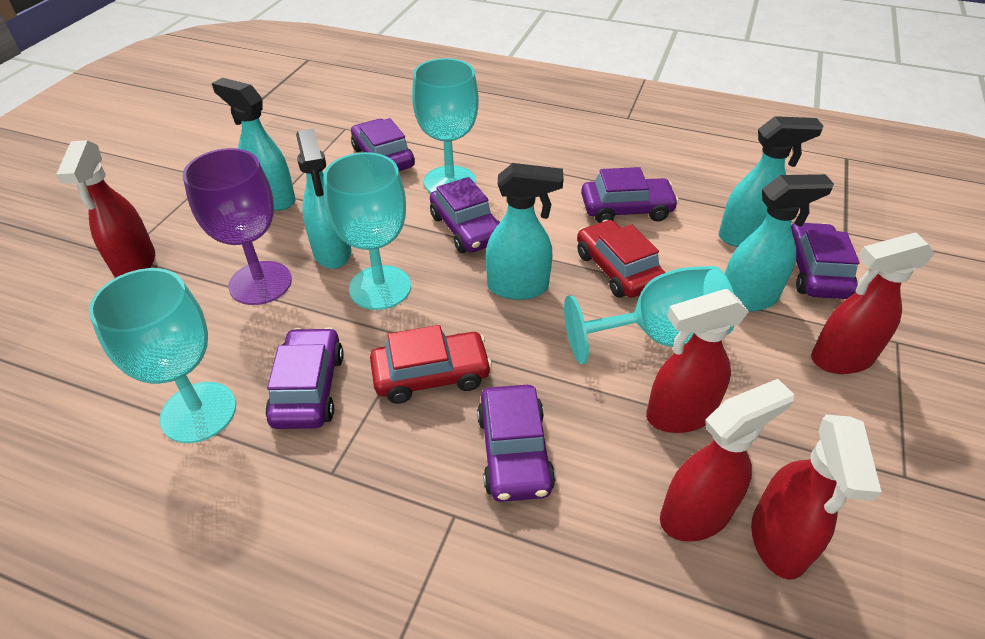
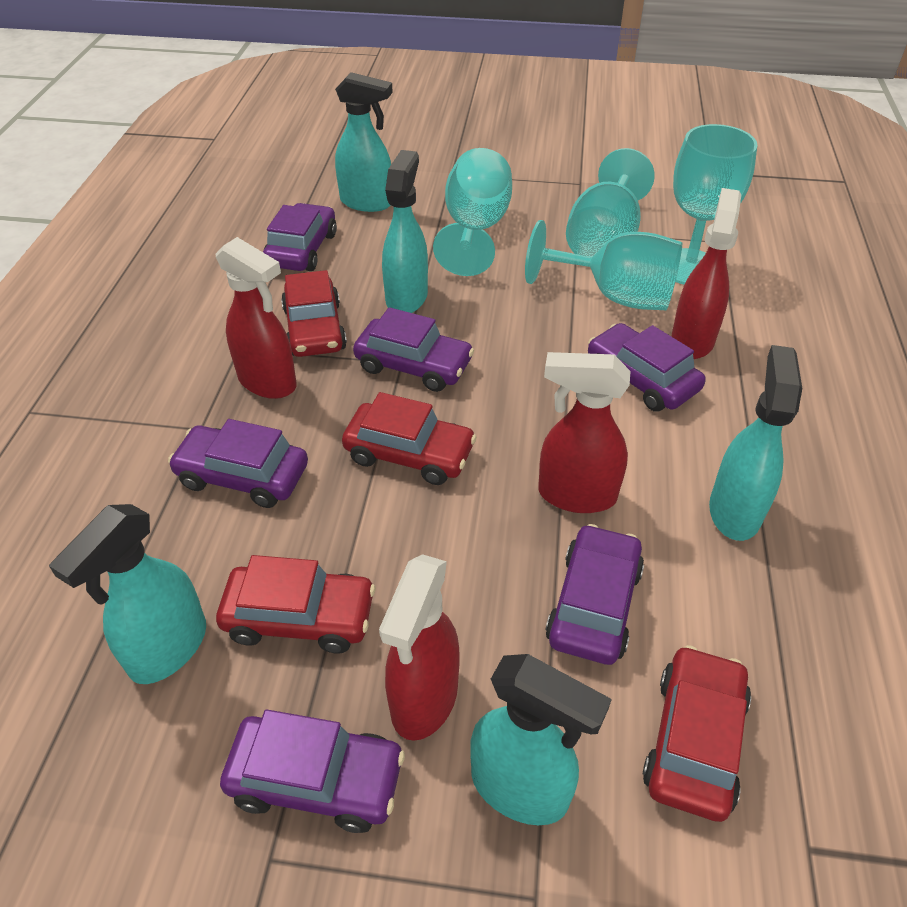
purple goblet: [183,148,292,305] = 1 -> none = 0
red car: [370,325,492,404] [577,220,665,298] = 2 -> [216,555,375,653] [281,270,347,357] [342,392,476,485] [643,645,751,822] = 4
red spray bottle: [56,141,155,278] [646,289,749,433] [660,379,794,542] [751,415,881,580] [811,233,935,374] = 5 -> [216,237,296,399] [379,554,460,741] [538,352,631,513] [672,188,741,359] = 4

